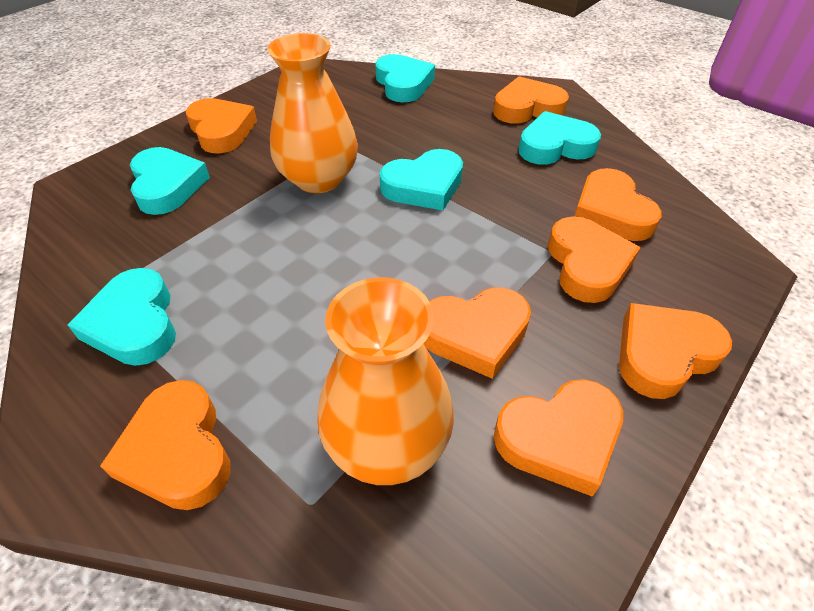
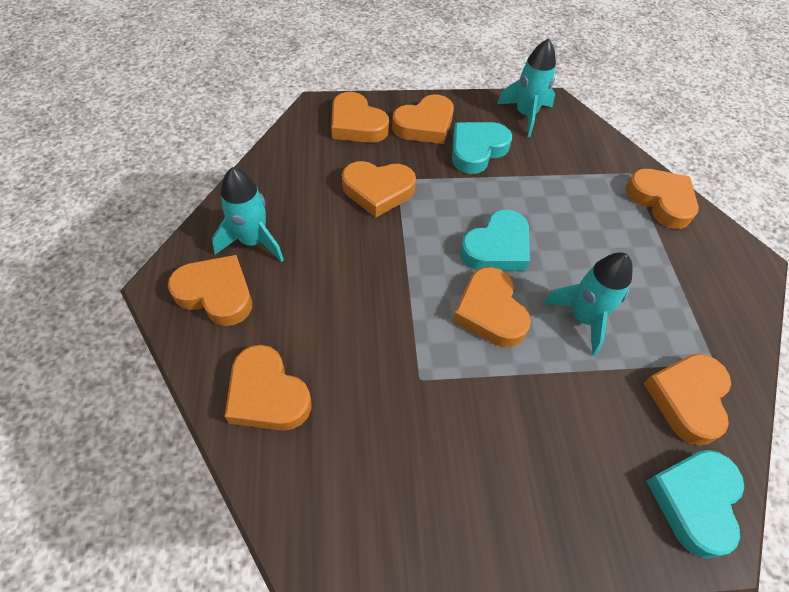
orange vase: [267,33,358,193] [317,278,454,485] = 2 -> none = 0
turquoise heart: [68,268,176,366] [130,147,210,215] [375,54,435,102] [380,149,463,211] [518,111,601,165] = 5 -> [452,122,512,174] [460,209,530,271] [646,450,744,558] = 3
turquoise rocket: none = 0 -> [212,167,284,262] [497,38,556,137] [543,252,633,356] = 3

